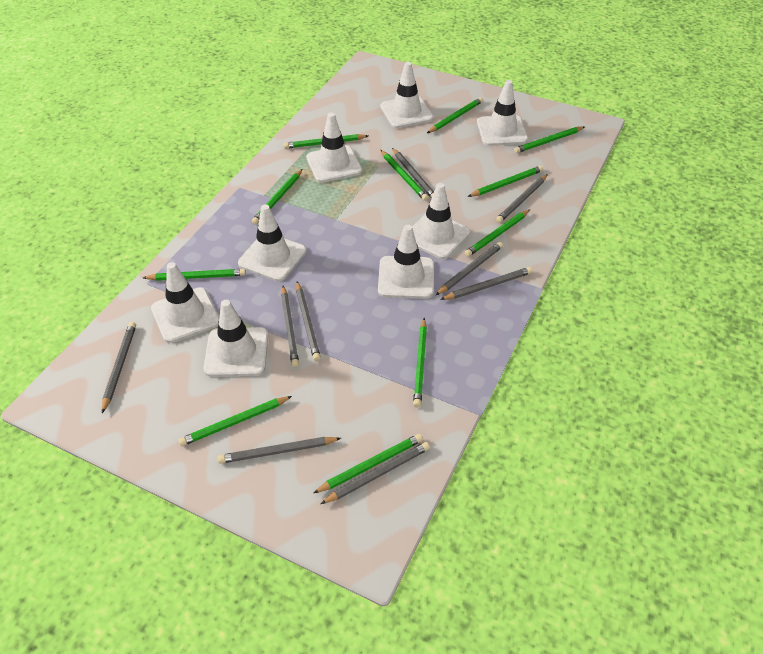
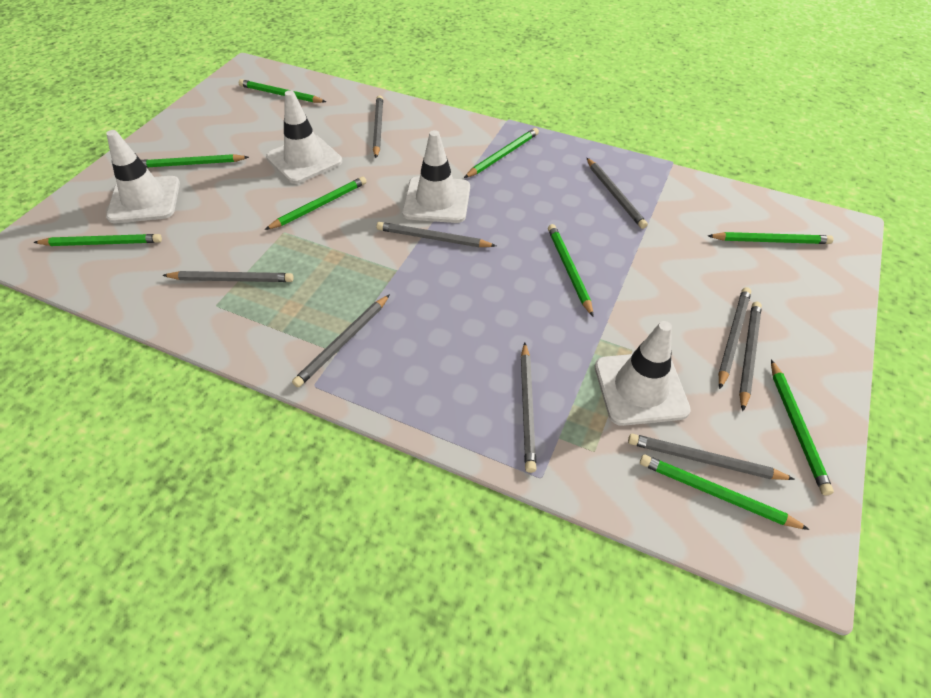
green pencil: [143,269,246,281] [178,396,292,446] [252,169,302,225] [284,134,368,149] [313,434,423,493] [381,150,429,201] [413,318,427,408] [427,97,483,133] [465,210,530,257] [468,165,543,197] [514,127,584,153] = 11 -> [33,234,162,246] [141,154,249,168] [239,79,326,103] [265,176,367,230] [464,128,539,178] [548,224,593,316] [640,454,810,530] [708,232,834,244] [771,360,834,495] = 9
white traffic cone: [151,262,219,343] [204,300,268,377] [238,204,306,282] [306,113,362,183] [378,225,434,299] [380,62,434,128] [412,183,470,259] [477,80,528,146] = 8 -> [106,130,180,223] [266,90,342,184] [402,130,470,223] [595,321,691,426] = 4

